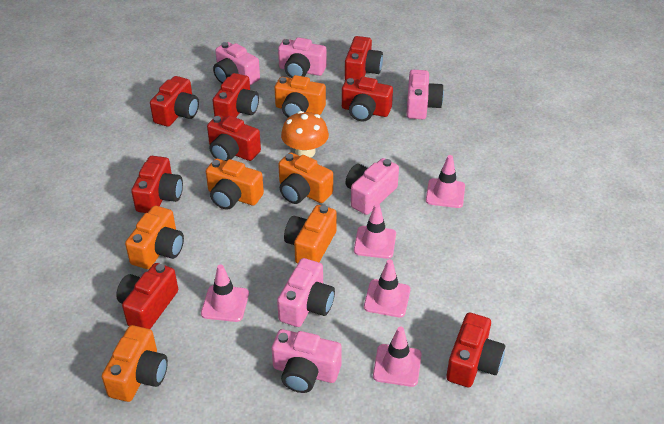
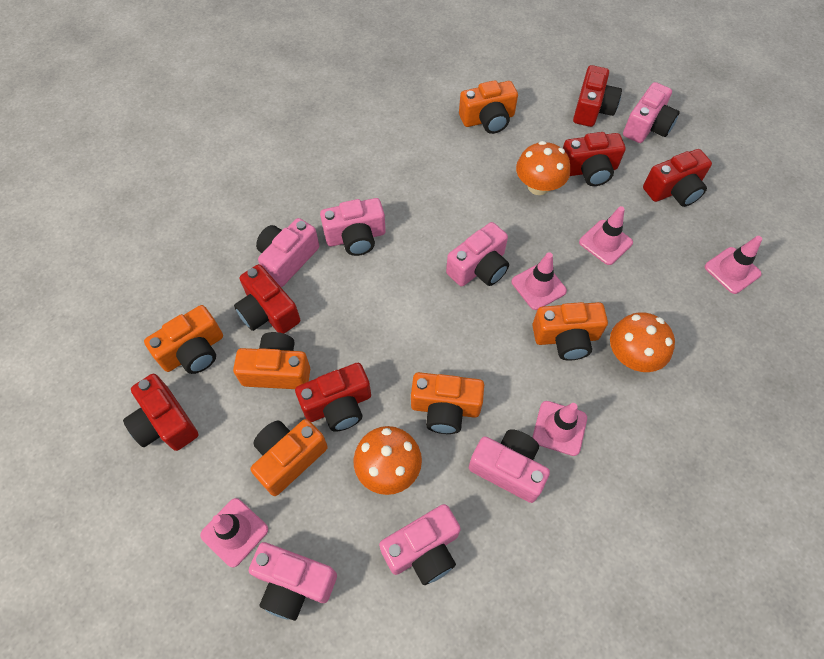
orange mushroom: [281,111,329,158] = 1 -> [353,426,422,495] [516,141,570,195] [610,312,675,372] = 3
pink camera: [213,42,260,85] [272,329,342,393] [277,258,335,327] [278,37,327,78] [345,158,399,215] [406,70,444,119] = 6 -> [249,542,337,621] [256,218,319,287] [320,198,386,256] [379,504,461,585] [446,222,509,286] [469,429,550,503] [623,82,680,143] = 7
red camera: [116,263,178,329] [131,156,183,213] [150,76,199,127] [207,115,261,161] [213,73,259,118] [342,77,393,121] [345,36,383,81] [446,312,505,387] = 8 -> [123,374,199,451] [234,264,300,334] [295,363,371,432] [563,132,626,186] [573,65,622,127] [643,149,712,207] = 6

